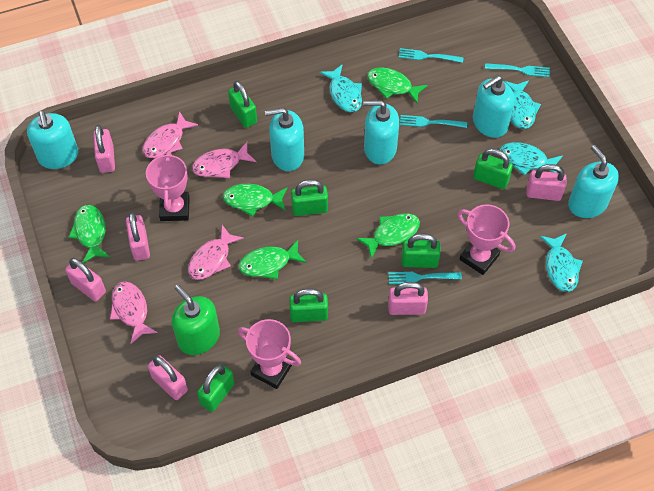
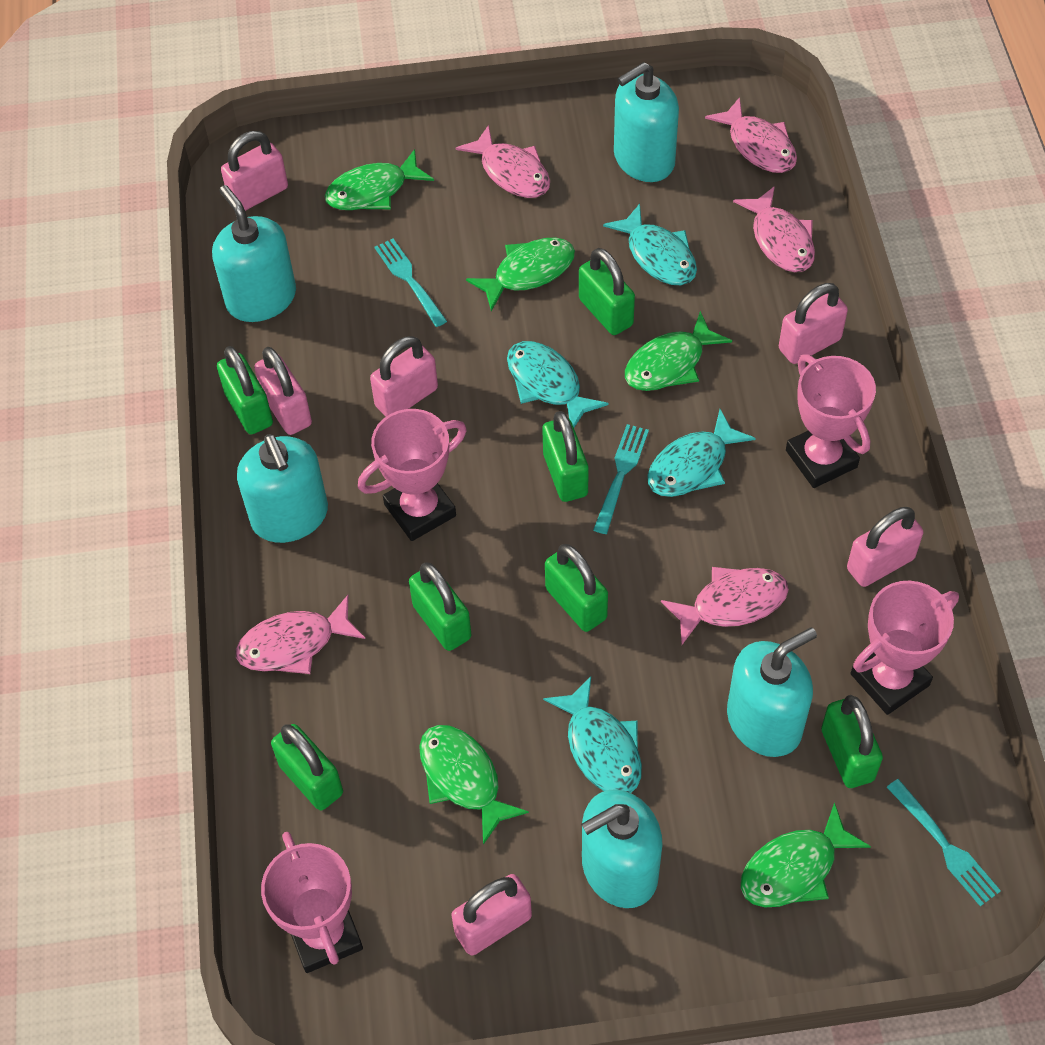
green padlock: [197,364,235,412] [228,81,257,128] [289,289,328,322] [291,180,328,216] [402,234,440,268] [473,149,513,189] = 6 -> [217,346,273,434] [271,724,343,810] [409,563,471,651] [542,411,589,502] [545,544,608,632] [579,248,635,335] [821,695,883,788] = 7
green soap dispenser: [172,284,220,355] = 1 -> none = 0
pink fish: [110,281,158,344] [142,111,198,158] [188,225,244,280] [192,142,256,178] = 4 -> [236,595,365,674] [456,125,550,198] [661,567,789,645] [705,97,797,173] [733,186,815,272] = 5
pink trophy: [146,151,190,221] [238,319,301,389] [457,204,515,275] = 3 -> [261,832,363,973] [358,409,467,541] [786,354,876,488] [851,581,959,715] = 4
turquoise fork: [388,272,462,284] [399,48,464,63] [400,115,467,128] [485,63,550,77] = 4 -> [374,239,447,327] [593,424,649,534] [886,779,1001,906] = 3

